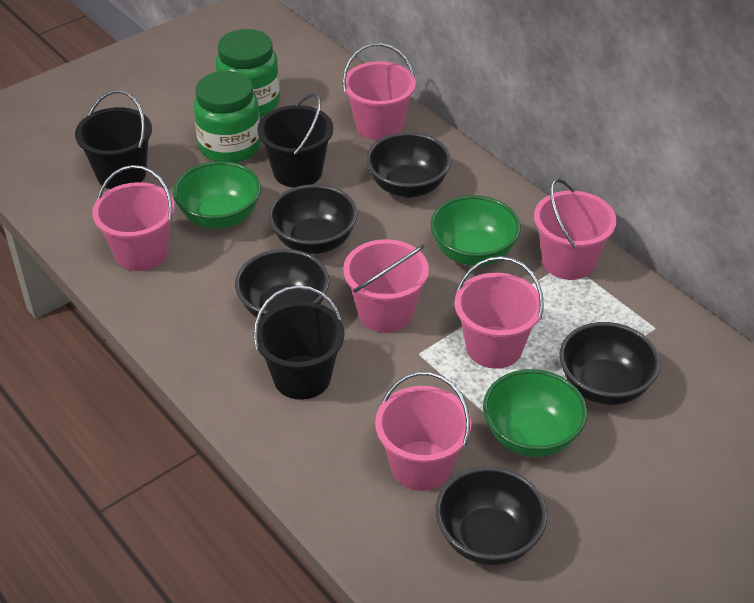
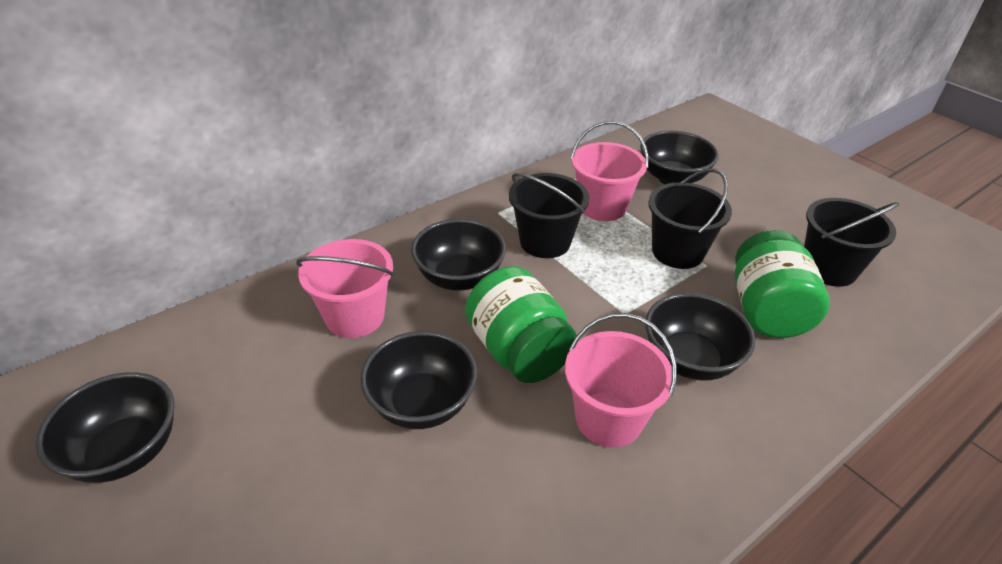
green bowl: [173,161,261,229] [430,195,521,266] [483,369,587,457] = 3 -> none = 0
pink bucket: [92,165,175,271] [343,43,416,140] [343,239,429,333] [375,371,471,491] [455,256,544,369] [534,178,617,280] = 6 -> [296,239,394,338] [565,313,677,448] [570,121,649,221] = 3

